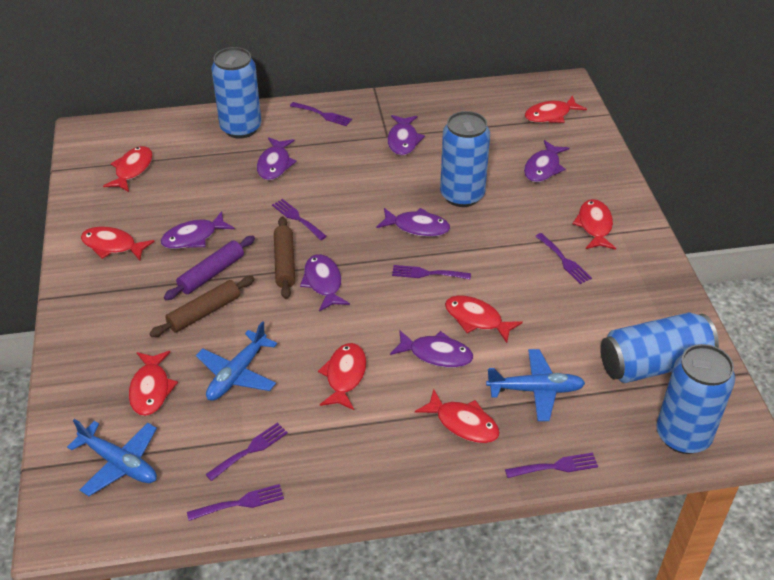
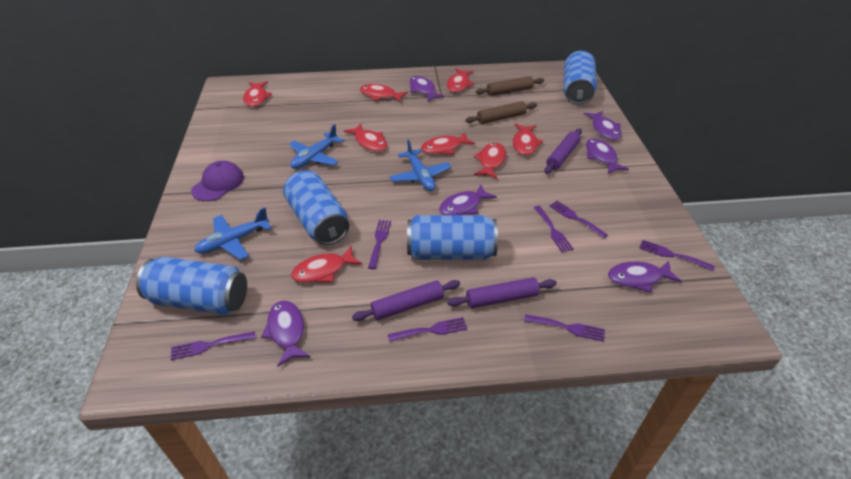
purple cap: none = 0 -> [191,161,244,201] = 1
purple fish: [161,211,235,249] [257,137,297,180] [300,254,350,311] [377,208,450,237] [387,115,425,155] [390,330,473,368] [524,140,569,182] = 7 -> [261,301,310,367] [409,76,445,102] [439,185,497,215] [584,111,621,141] [586,138,629,174] [608,261,682,293] = 6
purple rolling pin: [164,236,255,300] = 1 -> [352,280,460,321] [447,277,557,308] [544,128,582,174] = 3

